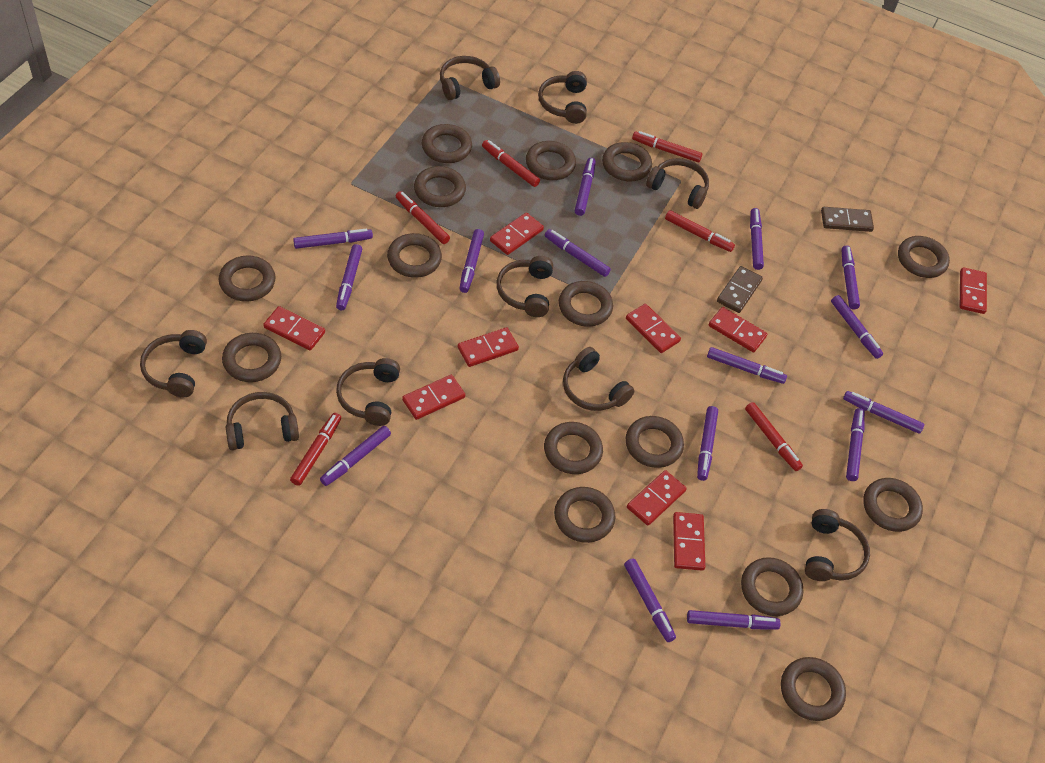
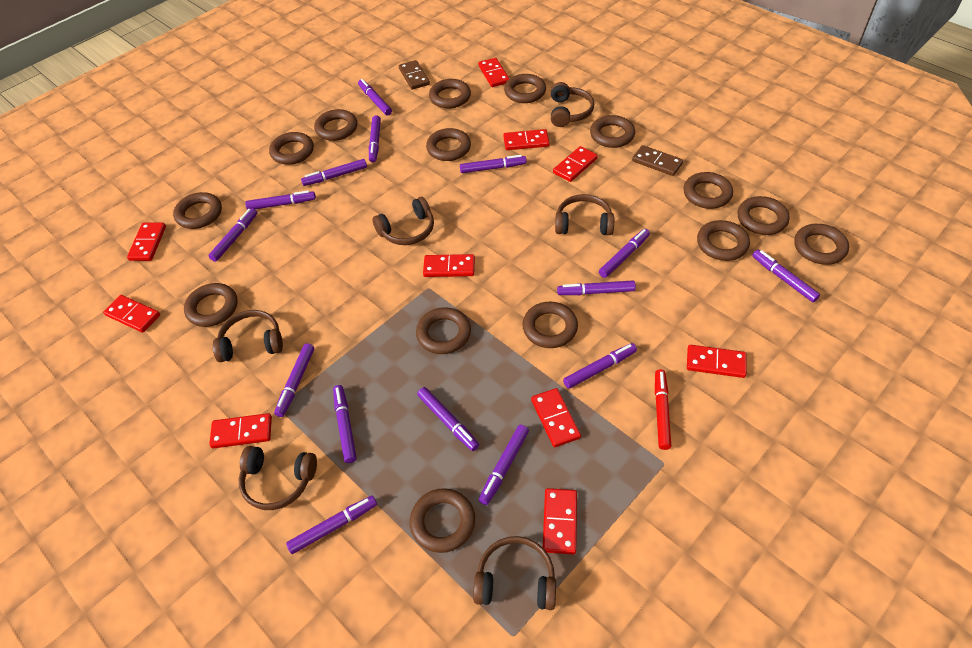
brown headphones: [140,330,207,397] [226,392,299,450] [336,358,400,426] [440,56,500,100] [497,256,553,317] [538,71,587,124] [563,347,634,411] [646,158,709,209] [805,509,870,581] = 9 -> [213,310,283,362] [239,446,317,510] [372,197,434,245] [473,536,556,610] [551,82,594,127] [555,194,614,235] = 6
red domino: [263,306,325,350] [402,375,465,420] [458,327,519,367] [490,213,544,255] [626,304,681,353] [627,470,686,526] [673,512,705,570] [709,307,767,352] [960,267,987,314] = 9 -> [103,295,160,333] [127,223,166,261] [209,413,272,448] [423,254,475,277] [478,58,510,87] [503,129,550,150] [531,388,581,447] [543,488,577,555] [553,146,598,182] [687,345,747,378] = 10
red marker: [290,413,341,486] [396,191,450,244] [482,140,540,187] [632,131,702,162] [665,210,735,252] [745,402,803,471] = 6 -> [655,369,671,450] = 1

